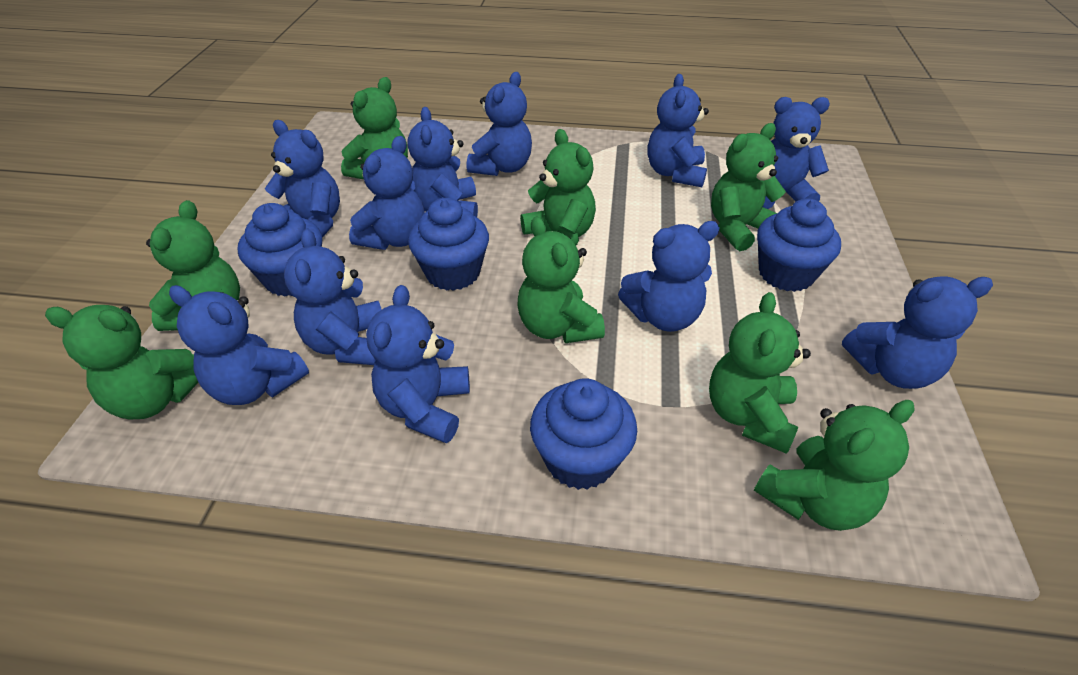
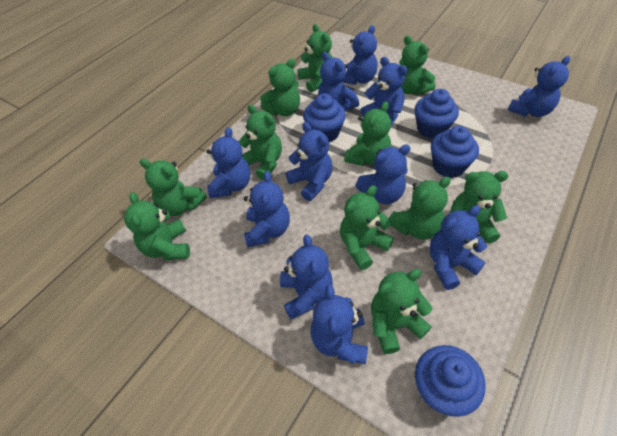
green teddy bear: [45,305,198,420] [146,200,240,331] [341,77,408,179] [518,216,605,343] [520,129,596,245] [709,292,811,454] [711,123,786,251] [754,400,915,531] = 8 -> [124,192,190,260] [140,159,207,216] [239,104,282,180] [260,58,300,116] [298,24,333,92] [340,185,394,270] [344,102,391,166] [371,269,432,354] [389,177,451,239] [399,36,435,95] [450,171,508,244] = 11

